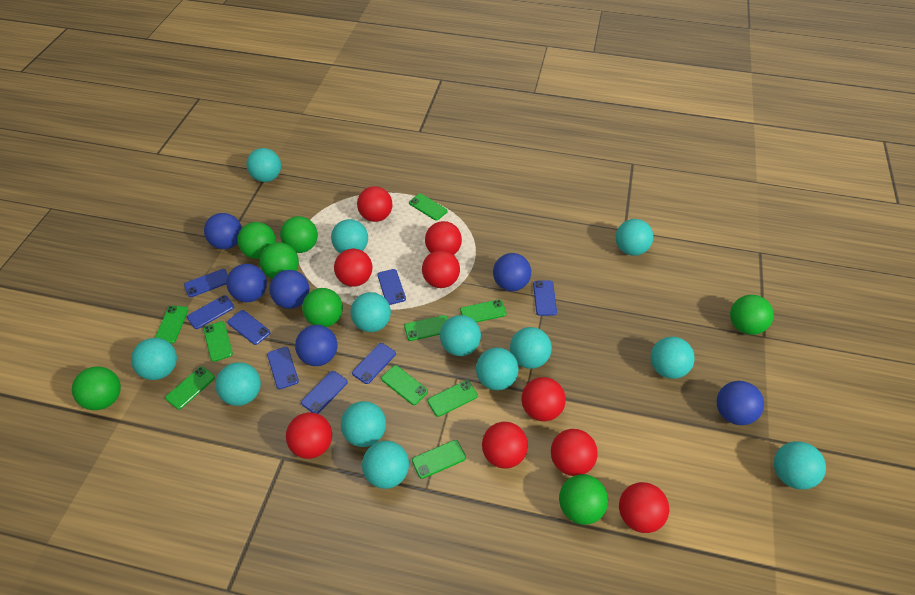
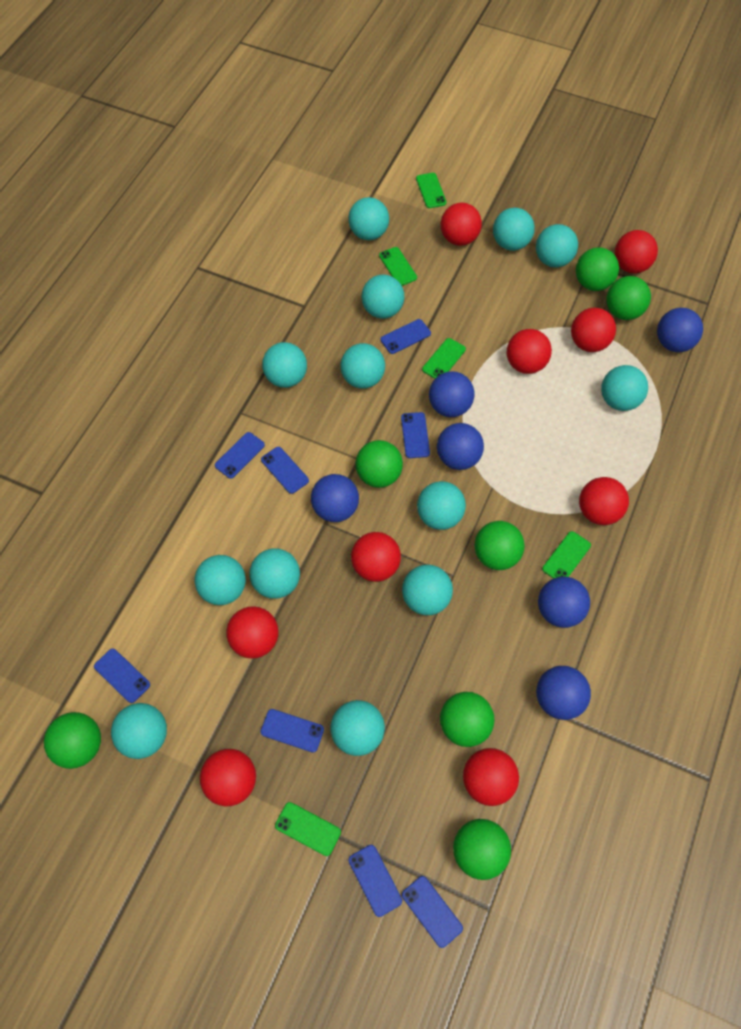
green phone: [155,306,188,344] [165,366,215,410] [203,321,233,362] [381,365,428,405] [404,315,448,341] [409,194,448,221] [412,440,466,479] [428,380,478,417] [460,299,506,322] = 9 -> [275,802,341,856] [379,247,417,286] [416,173,447,208] [422,338,466,379] [542,531,591,579] = 5

